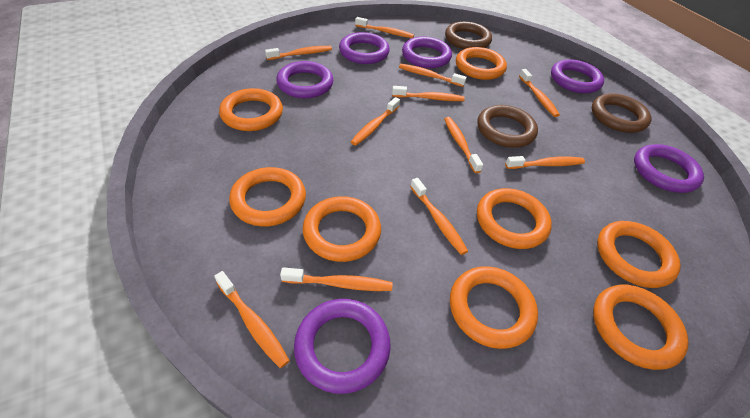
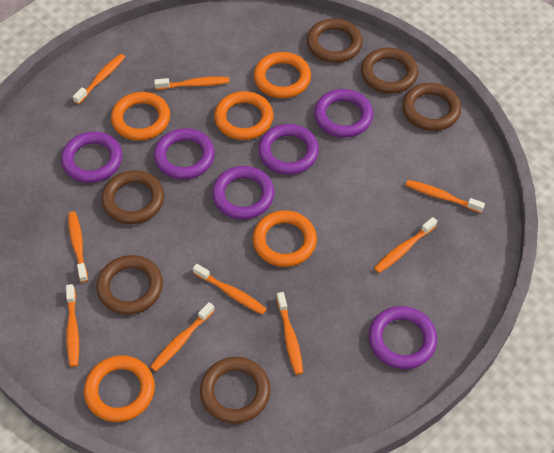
brown ring: [445,21,492,49] [477,105,538,148] [592,93,651,133] = 3 -> [96,255,163,315] [102,170,164,224] [200,357,271,424] [307,19,363,63] [361,48,418,94] [402,83,461,131] = 6
orange ring: [219,88,283,131] [229,167,306,227] [302,196,381,262] [450,266,538,349] [456,47,507,80] [477,188,552,249] [593,285,689,370] [597,221,681,288] = 8 -> [84,355,155,422] [111,92,170,141] [214,91,273,140] [253,210,317,267] [254,52,311,98] = 5
orange toothbrush: [214,271,290,368] [265,46,332,60] [280,267,393,291] [351,97,400,146] [355,17,414,38] [392,86,465,101] [399,64,467,87] [410,178,468,255] [444,117,483,173] [505,156,585,169] [519,69,560,117] = 11 -> [66,284,79,367] [68,212,88,283] [73,54,125,104] [150,302,215,372] [154,77,229,90] [193,264,266,315] [277,292,303,375] [374,217,437,273] [406,180,485,213] = 9

